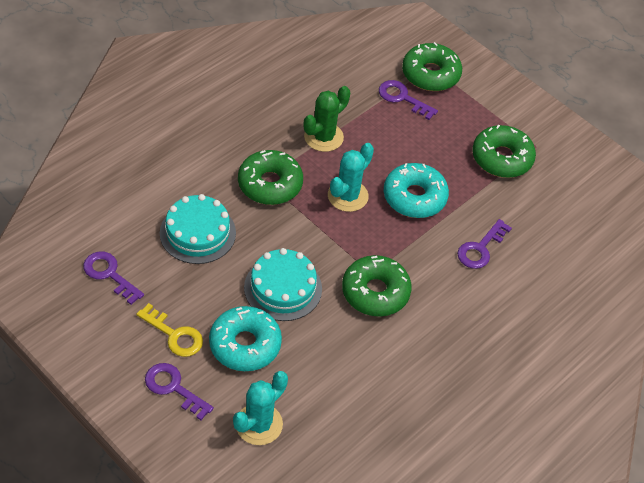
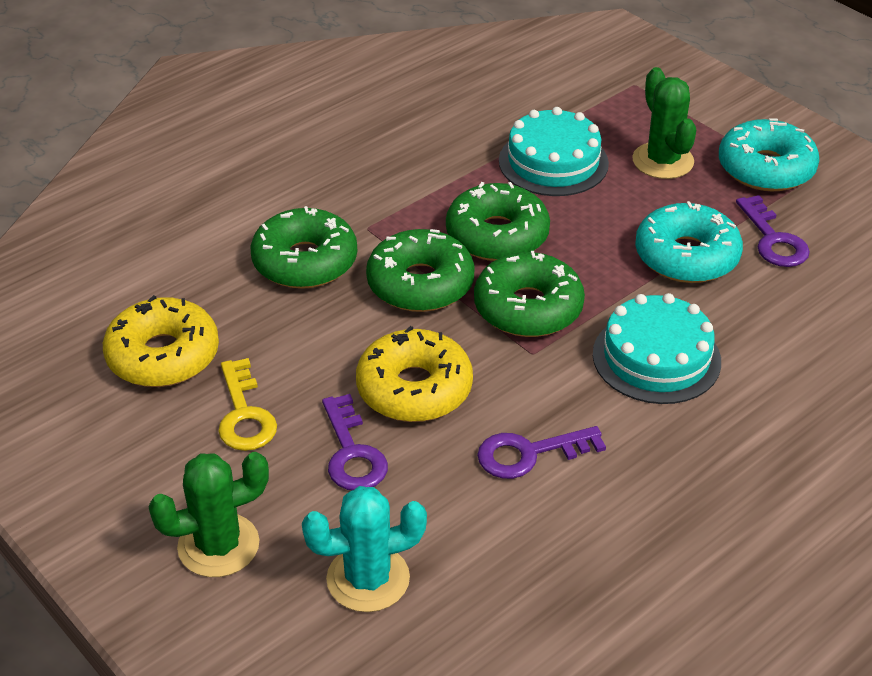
green cactus: [304,86,350,152] = 1 -> [148,452,269,577] [633,67,696,179] = 2
purple key: [83,251,144,305] [145,363,214,420] [379,80,438,120] [457,219,512,269] = 4 -> [322,394,388,490] [477,426,606,479] [736,195,810,267] = 3
turquoise cactus: [233,371,288,445] [328,143,374,212] = 2 -> [302,486,427,612] = 1
yellow donut: none = 0 -> [103,295,219,387] [356,326,473,422] = 2

